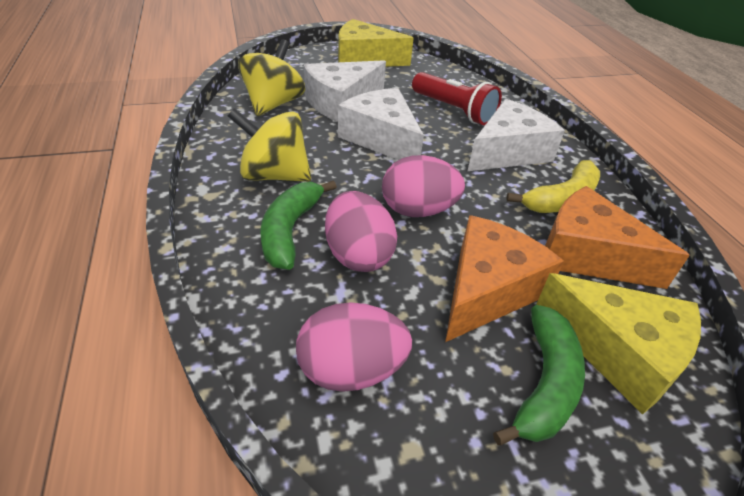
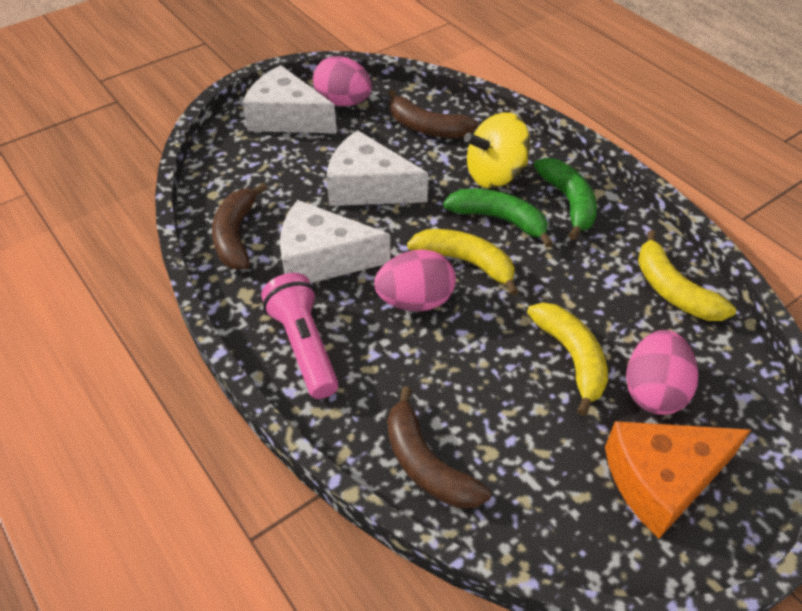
brown banana: none = 0 -> [212,183,267,269] [387,386,491,509] [389,89,478,138] = 3
orange cheese: [445,215,564,342] [545,186,690,289] = 2 -> [605,421,751,539] = 1
pink flashlight: none = 0 -> [261,273,339,399] = 1
red flashlight: [412,72,502,125] = 1 -> none = 0
yellow banana: [507,160,600,213] = 1 -> [407,229,519,295] [527,303,608,416] [638,230,736,321] = 3
yellow cheese: [338,19,414,67] [536,273,701,415] = 2 -> none = 0
yellow spinning top: [228,108,312,182] [238,39,305,116] = 2 -> [464,112,530,188] = 1

